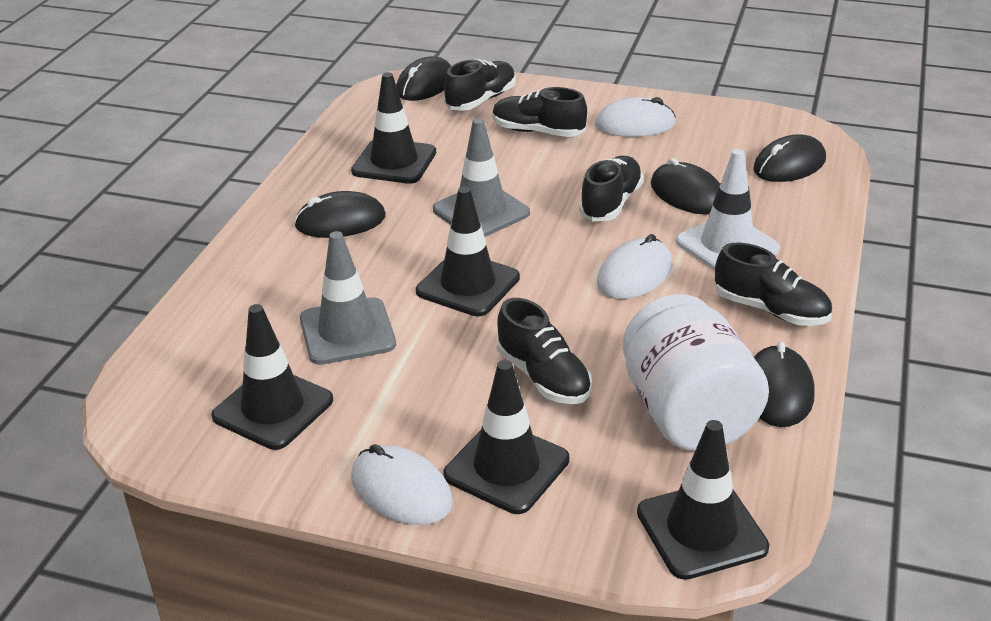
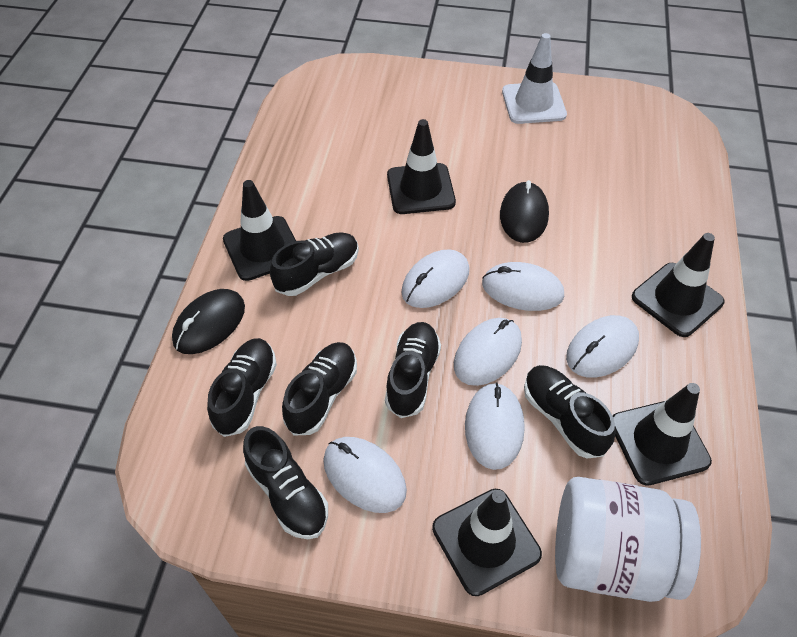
black mouse: [294,191,386,238] [396,57,451,101] [651,158,720,215] [753,134,826,182] [754,341,815,427] = 5 -> [172,289,245,354] [500,180,549,243] = 2
black shoe: [444,59,516,111] [493,87,587,137] [497,298,592,404] [579,156,643,221] [715,243,832,326] = 5 -> [207,338,277,437] [243,426,328,539] [270,232,359,296] [282,342,357,435] [385,322,441,418] [524,365,616,458] = 6
grey traffic cone: [300,231,396,365] [433,118,530,237] = 2 -> none = 0
white mouse: [351,444,453,525] [595,97,676,137] [597,234,673,299] = 3 -> [323,437,407,513] [401,249,469,308] [454,318,522,386] [465,382,525,470] [482,262,564,311] [566,315,639,378] = 6

